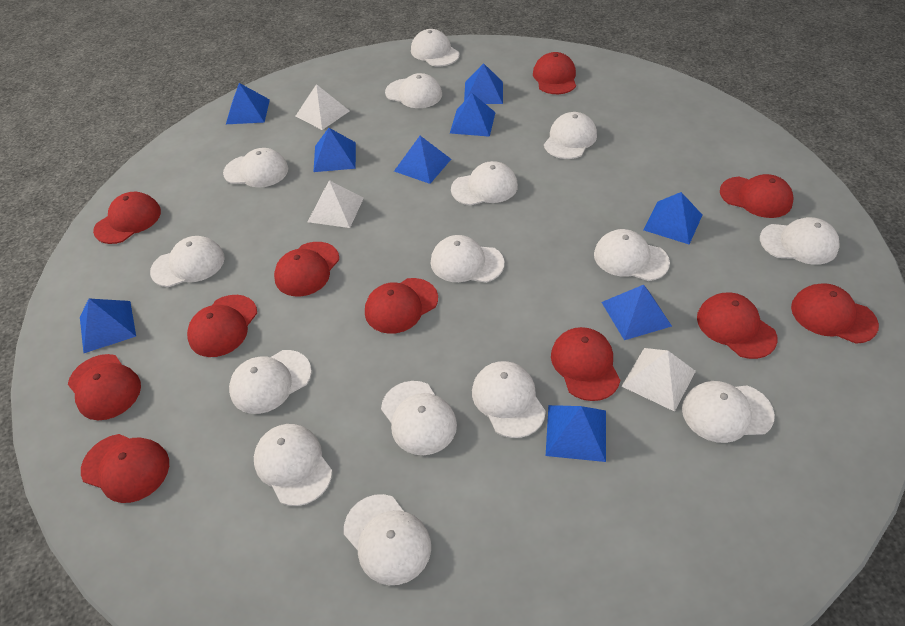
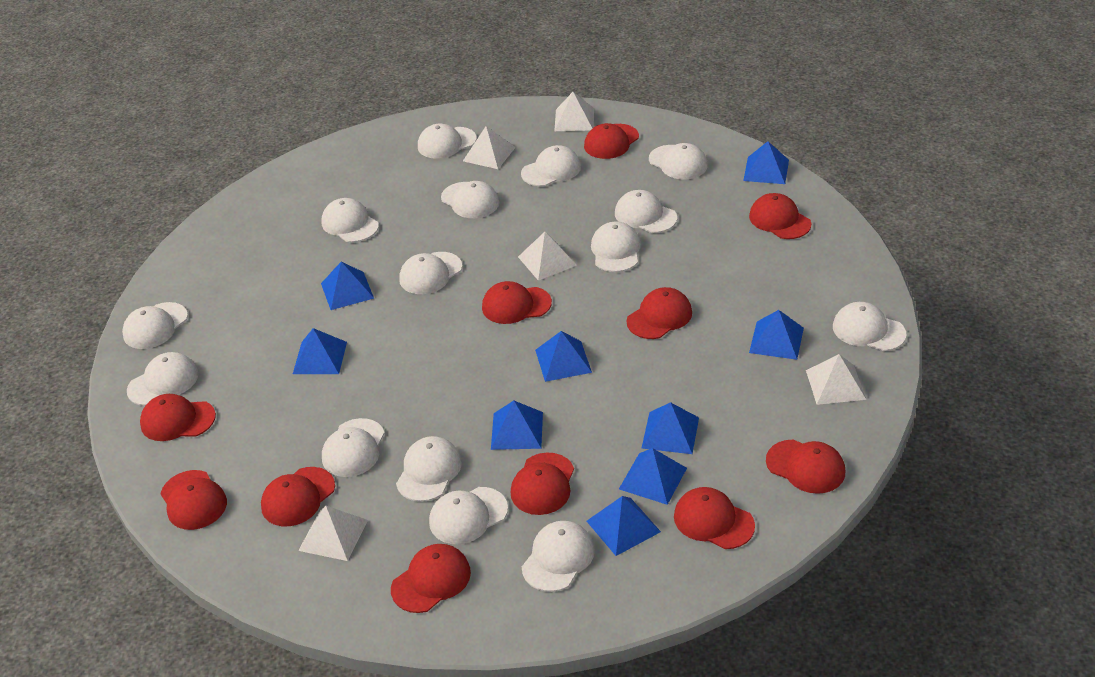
white pyramid: [296,84,350,130] [308,180,364,228] [622,348,696,412] = 3 -> [298,506,368,561] [463,126,516,169] [518,232,577,281] [554,92,594,131] [806,354,866,405] = 5

